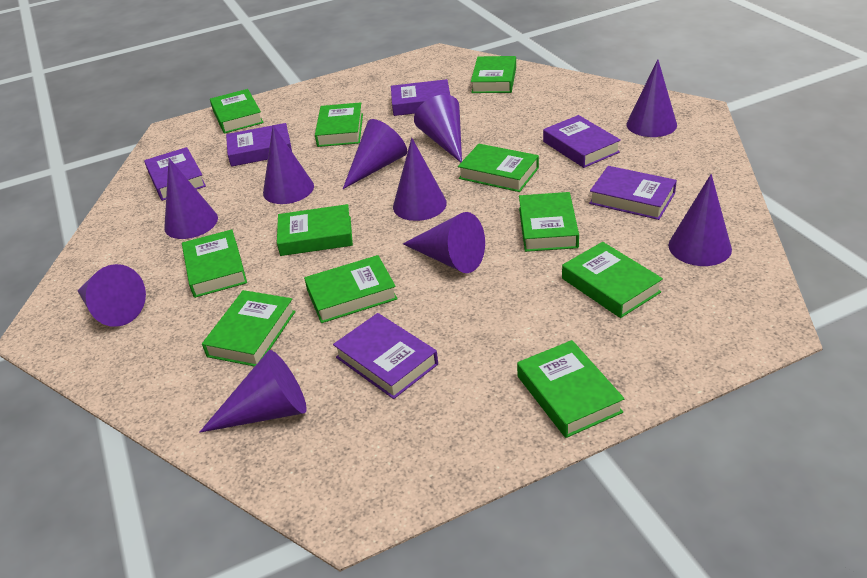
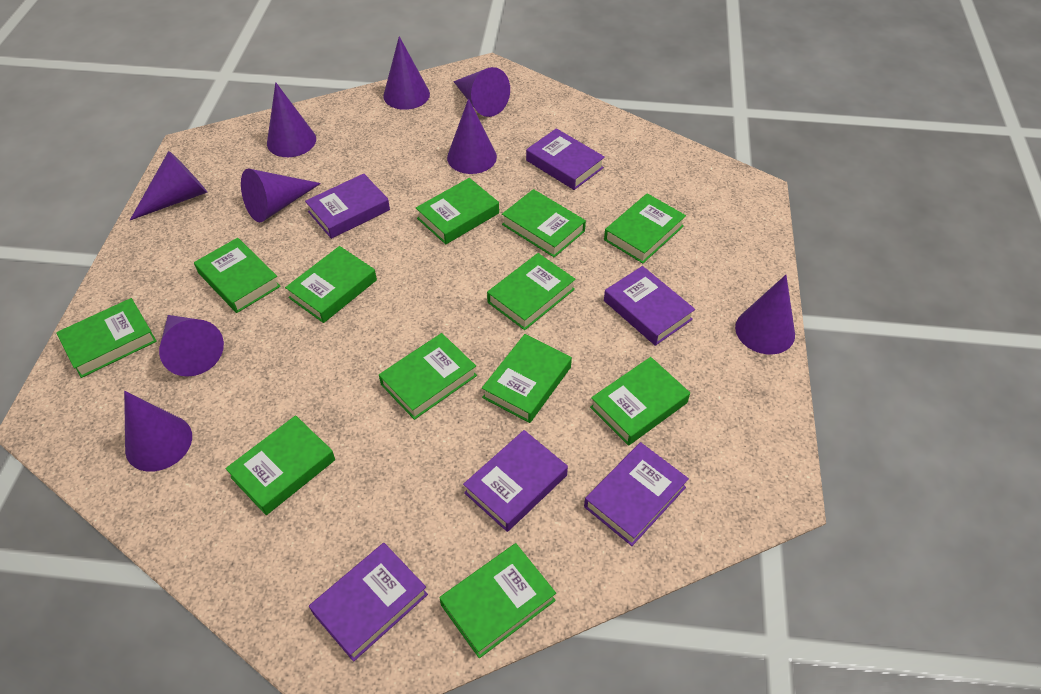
green book: [182,229,247,298] [202,290,296,367] [210,89,264,134] [277,204,353,256] [304,255,398,323] [315,102,363,147] [458,144,539,192] [471,56,516,93] [517,340,625,438] [519,192,579,252] [562,242,663,318] = 11 -> [56,298,157,378] [194,238,281,313] [226,415,335,515] [285,246,377,323] [379,333,477,420] [416,178,499,244] [439,543,556,658] [482,334,572,423] [487,253,575,330] [502,189,586,257] [590,357,690,446] [604,193,686,264] = 12
purple cone: [77,264,146,327] [164,158,218,239] [199,350,307,433] [263,125,314,204] [343,119,407,189] [393,138,447,221] [403,212,485,273] [414,95,462,162] [626,59,677,137] [668,174,732,266] = 10 -> [124,391,192,472] [130,151,207,220] [159,315,224,377] [241,168,321,223] [267,82,316,157] [383,36,430,110] [447,98,497,174] [453,67,510,117] [735,275,795,354] = 9

